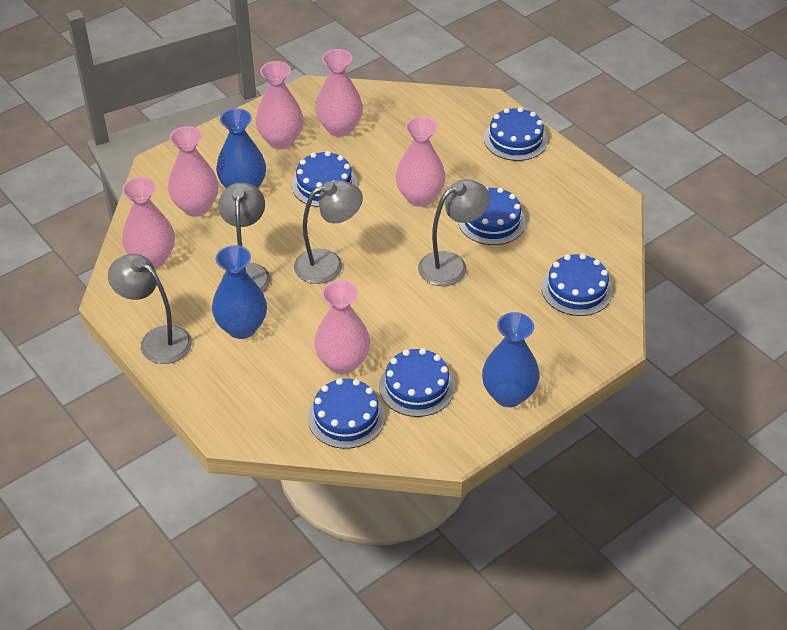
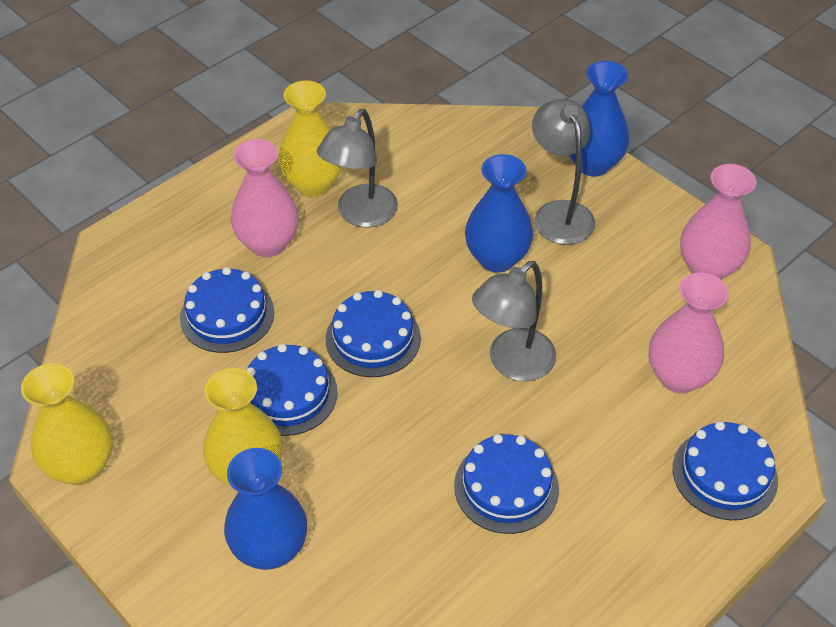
blue cake: [291,151,357,207] [308,378,385,449] [379,348,455,417] [458,187,526,245] [484,107,548,161] [541,254,613,316] = 6 -> [180,267,274,353] [246,344,338,436] [326,290,421,377] [454,434,559,534] [673,421,778,520] = 5
grey lamp: [108,254,192,364] [218,183,270,292] [294,180,363,284] [418,179,490,286] = 4 -> [317,109,398,228] [472,261,556,381] [532,99,595,245] = 3
pink vase: [122,177,175,268] [168,126,219,217] [255,61,304,149] [314,280,370,374] [315,49,363,137] [395,117,446,207] = 6 -> [231,139,299,257] [649,272,729,393] [680,164,756,279] = 3
yellow vase: none = 0 -> [21,363,112,485] [203,368,283,486] [278,80,342,197] = 3

